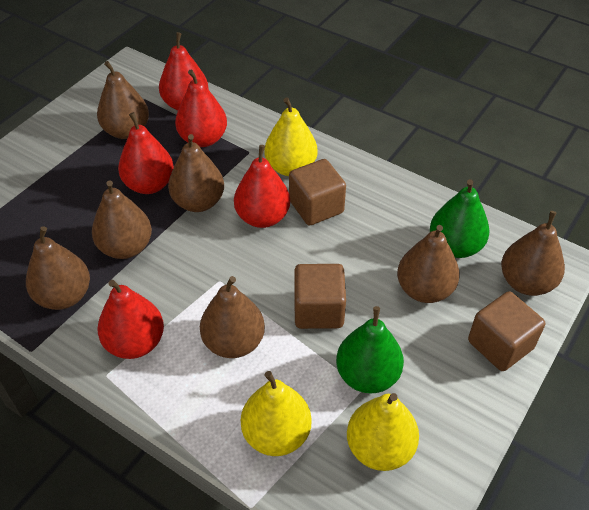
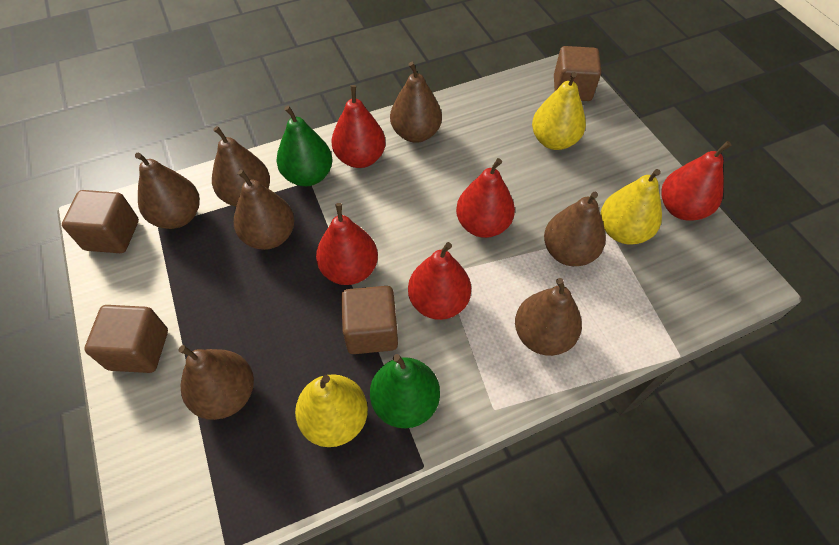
brown cube: [289,159,346,226] [294,264,346,329] [468,291,545,371] = 3 -> [62,190,139,253] [84,305,168,373] [341,286,398,354] [554,46,601,101] = 4

